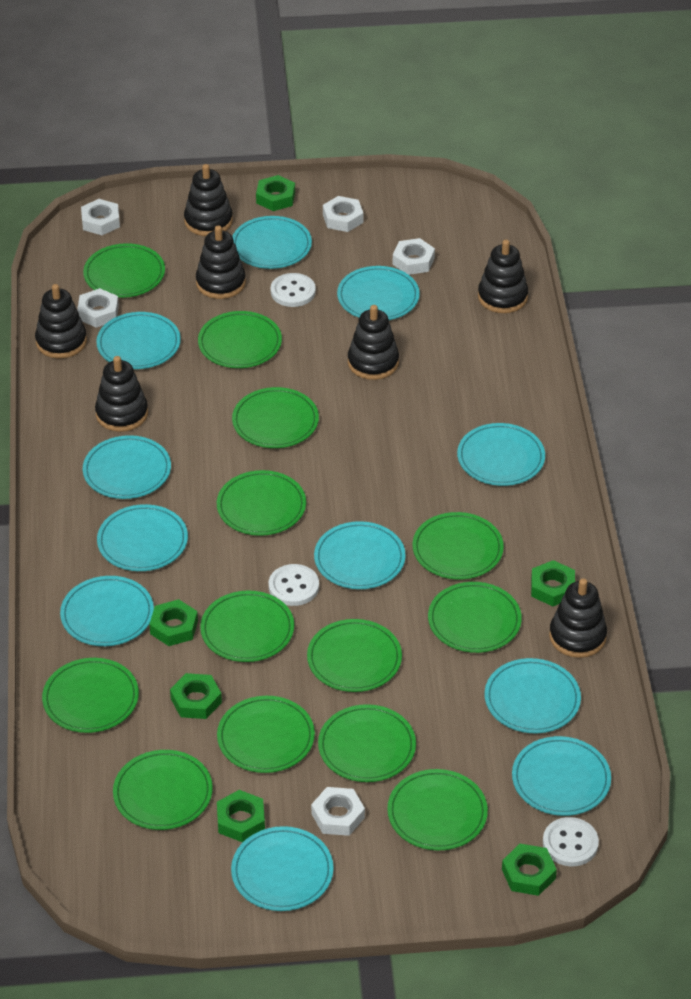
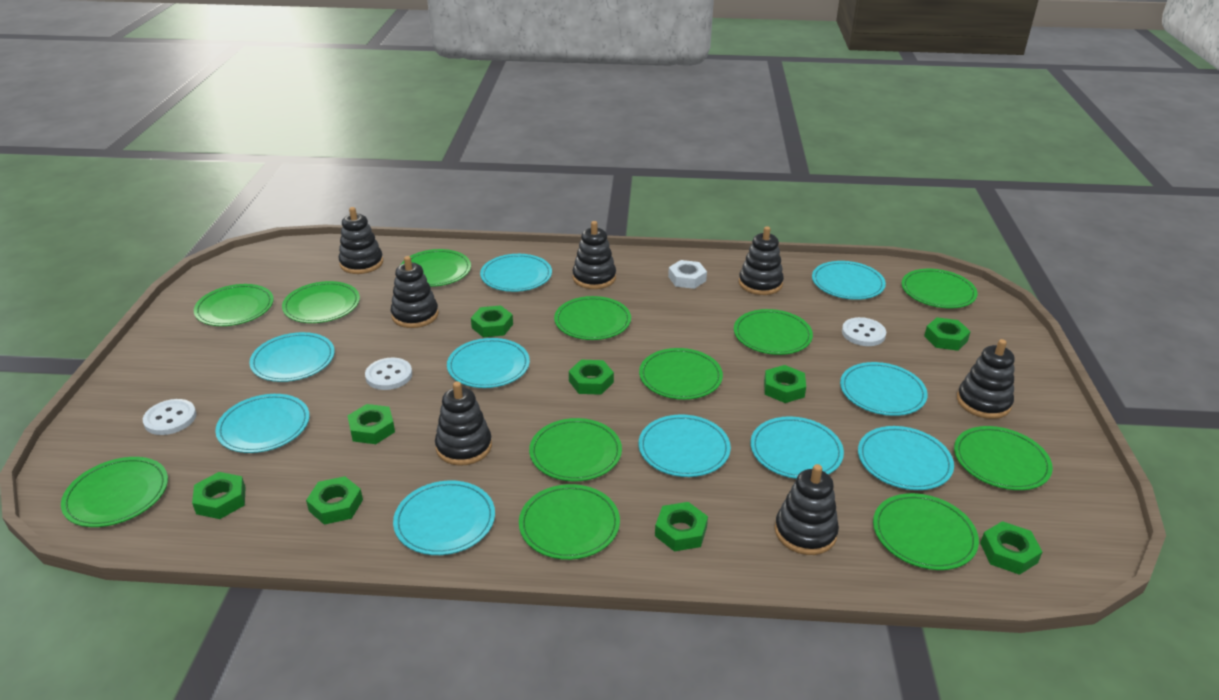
green nut: [149,599,198,646] [170,673,222,719] [217,790,265,842] [256,175,295,211] [502,844,557,896] [531,560,575,606] = 6 -> [192,472,246,519] [306,476,363,525] [347,404,395,444] [471,305,513,337] [569,360,614,395] [655,502,708,551] [764,365,806,403] [924,317,971,351] [980,521,1042,575] = 9
green plate: [42,658,139,733] [83,243,165,298] [113,750,213,830] [198,311,282,368] [200,590,294,662] [217,470,306,536] [217,696,315,773] [232,387,319,448] [307,619,402,692] [318,704,416,782] [387,769,488,851] [412,512,504,579] [428,582,522,653] = 13 -> [61,457,168,527] [194,284,274,326] [282,281,360,323] [401,249,471,287] [519,484,620,560] [529,418,622,482] [554,296,631,340] [639,348,723,400] [734,309,813,355] [873,493,979,570] [901,269,977,308] [954,426,1053,490] = 12
turquoise plate: [60,576,154,646] [83,435,171,499] [96,312,181,369] [97,504,188,571] [231,826,334,911] [232,216,312,269] [314,521,406,589] [337,266,420,320] [457,423,545,486] [485,658,581,733] [512,736,611,816] = 11 -> [215,394,310,453] [249,332,335,382] [393,480,495,555] [447,338,530,388] [480,254,552,292] [638,414,731,477] [750,416,844,479] [812,261,886,300] [840,362,928,416] [858,426,954,490] = 10
white nut: [77,288,119,328] [81,199,120,235] [311,787,365,836] [323,196,364,232] [393,238,435,275] = 5 -> [668,260,707,289] = 1

